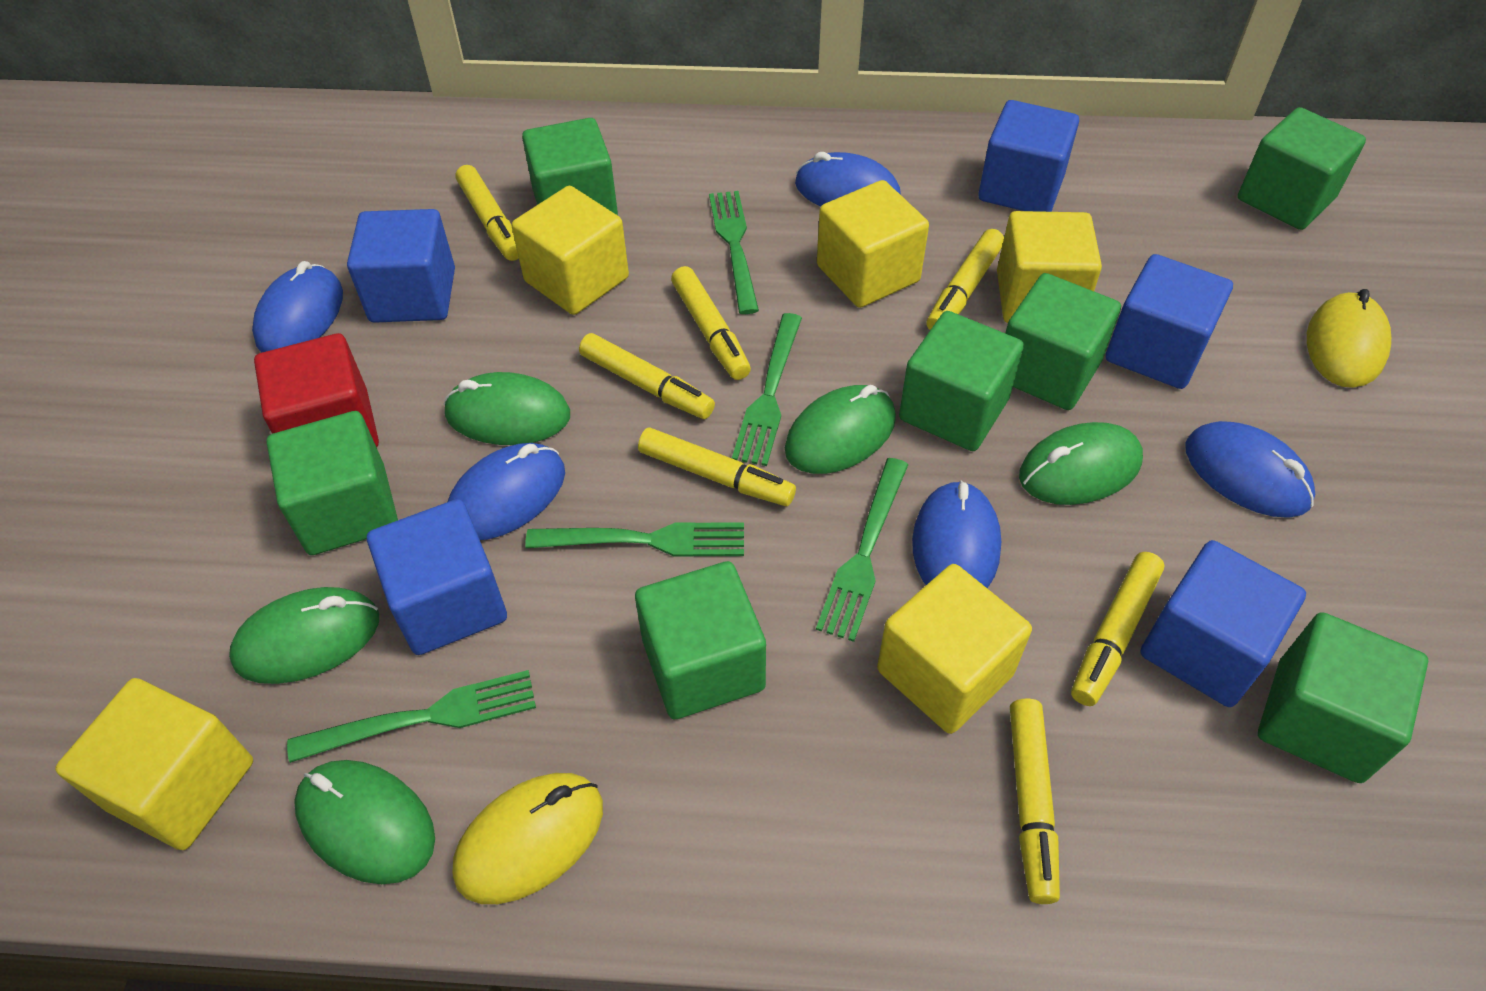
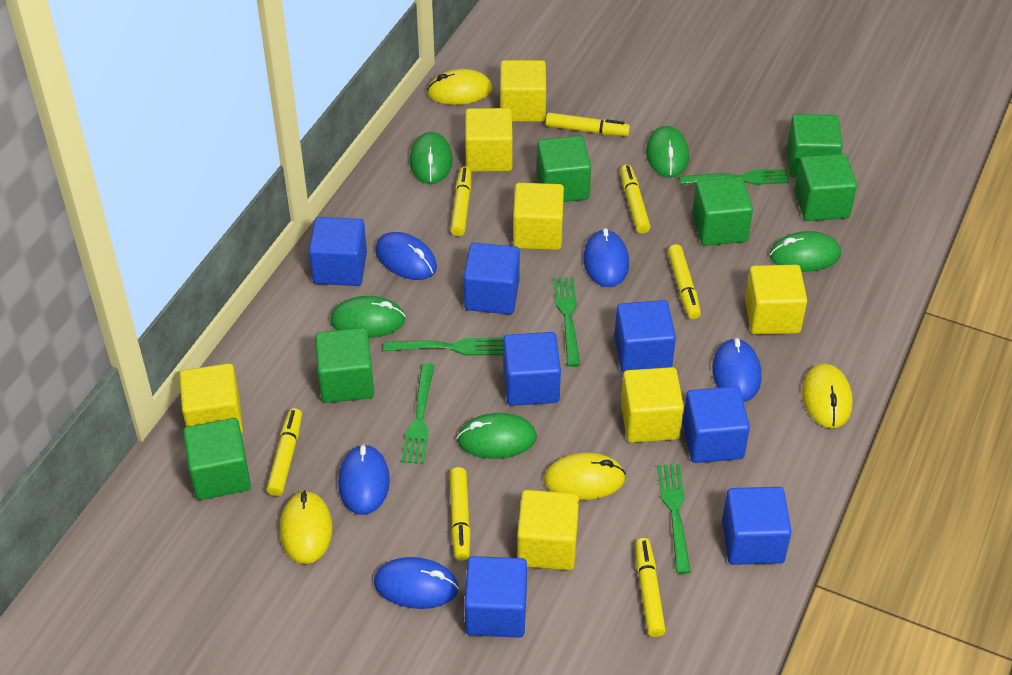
blue cube: [347,209,455,323] [367,499,507,655] [978,100,1079,212] [1106,254,1233,389] [1141,540,1306,707] = 5 -> [309,217,367,286] [463,243,520,314] [464,556,527,638] [503,332,561,406] [614,300,676,373] [683,386,750,463] [722,487,792,565] = 7
green cube: [266,411,398,555] [522,118,618,215] [635,561,766,719] [899,311,1024,451] [1006,273,1121,410] [1238,107,1366,230] [1258,612,1429,783] = 7 -> [183,418,251,500] [315,328,374,403] [537,136,591,202] [692,177,753,246] [787,114,843,178] [795,154,857,221] = 6
red cube: [254,333,379,447] = 1 -> none = 0
yellow cube: [55,678,253,850] [512,186,629,315] [817,180,929,308] [877,564,1032,734] [997,211,1102,323] = 5 -> [179,363,243,434] [465,108,513,172] [500,60,546,122] [513,183,564,250] [517,490,579,570] [621,367,684,443] [745,265,807,335] = 7
yellow mouse: [452,773,603,904] [1307,289,1391,388] = 2 -> [280,490,333,564] [427,69,492,105] [544,453,626,500] [802,363,853,428] = 4

